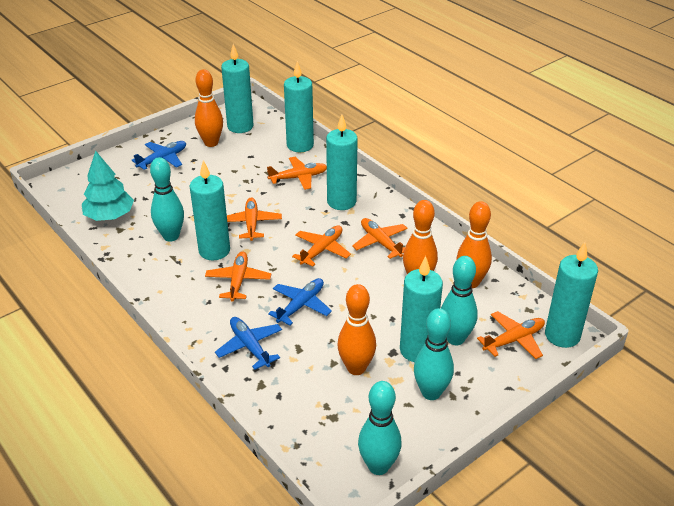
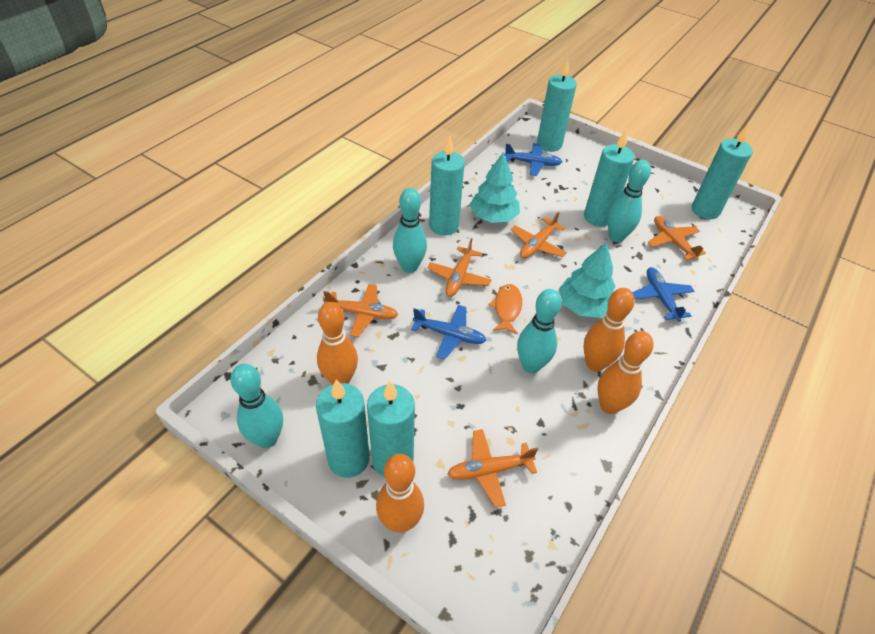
orange fish: none = 0 -> [489,284,522,335] = 1
orange plane: [205,251,271,302] [227,198,282,241] [267,157,327,190] [292,225,351,267] [352,218,408,259] [477,311,545,359] = 6 -> [323,284,398,337] [427,238,492,297] [448,429,538,508] [511,211,567,258] [648,216,706,260] = 5
turquoise tree: [82,150,134,221] = 1 -> [470,152,520,223] [559,242,615,318] = 2

